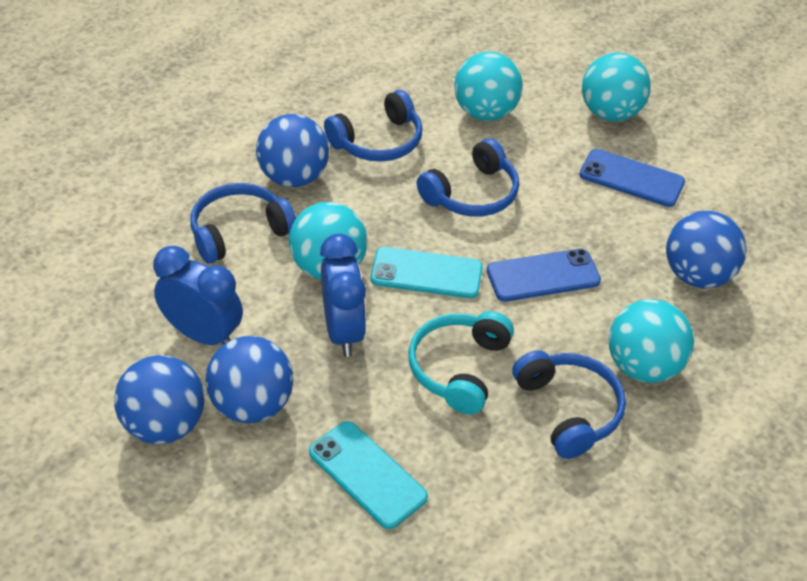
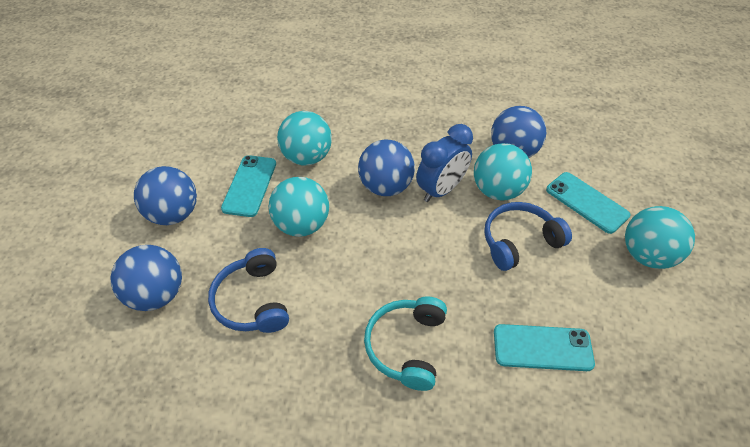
blue clock: [153,246,243,345] [320,234,366,357] = 2 -> [416,124,473,202] = 1
blue headphones: [190,183,296,264] [324,90,422,162] [417,138,519,217] [512,350,626,459] = 4 -> [208,248,289,333] [484,202,572,271] = 2
blue phone: [487,249,601,302] [579,149,685,207] = 2 -> none = 0
turquoise phone: [309,421,428,529] [371,247,483,298] = 2 -> [221,155,276,217] [494,324,595,371] [546,172,630,234] = 3

